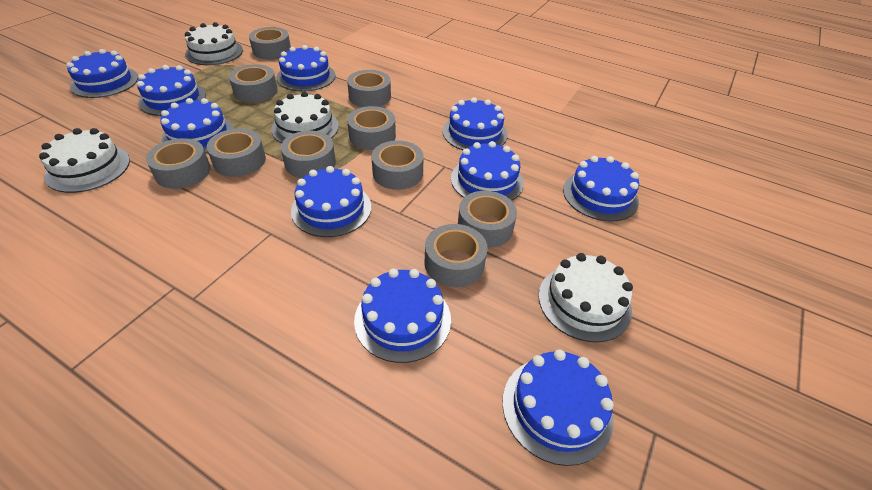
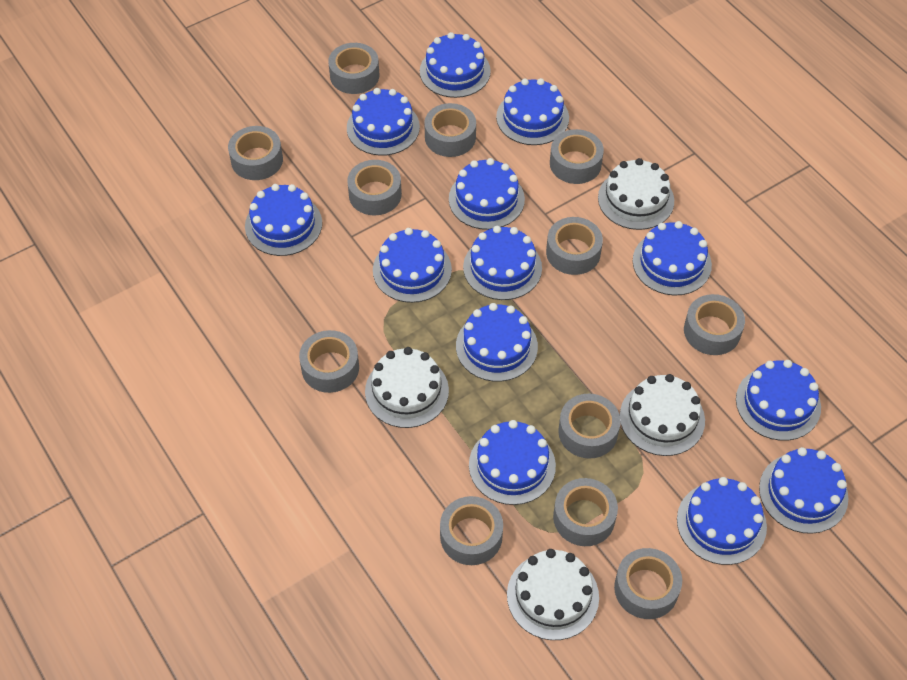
blue cake: [66,49,138,98] [137,65,206,116] [160,98,234,153] [277,45,336,91] [291,166,371,237] [354,268,451,363] [443,97,508,150] [451,141,524,201] [503,349,614,466] [563,156,639,222] = 10 -> [245,184,322,256] [347,88,420,156] [373,228,452,303] [420,32,491,98] [449,158,525,230] [456,303,538,382] [463,226,542,300] [469,420,556,505] [496,78,569,145] [633,221,712,295] [677,477,767,565] [736,360,821,441] [759,447,849,534] = 13
grey tape: [146,138,211,189] [207,128,266,177] [229,64,278,103] [249,27,291,60] [281,131,336,178] [347,70,391,107] [347,106,396,150] [371,140,424,190] [424,224,488,287] [458,191,517,248] = 10 -> [228,126,283,180] [299,330,359,393] [328,43,379,94] [347,160,402,215] [424,103,476,157] [440,496,503,565] [546,217,603,275] [550,129,604,184] [553,478,618,546] [558,394,621,459] [614,548,682,619] [684,294,745,355] = 12

